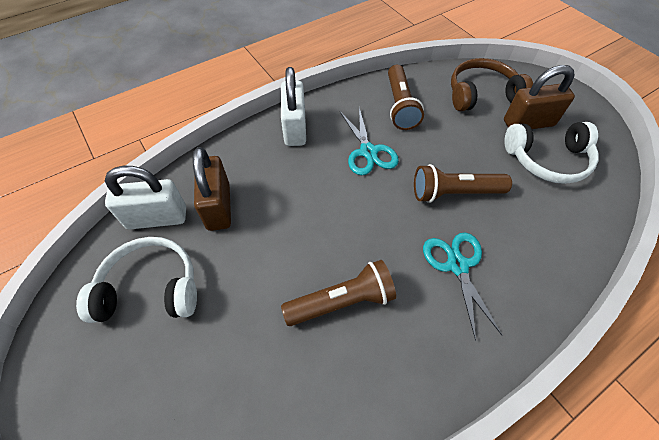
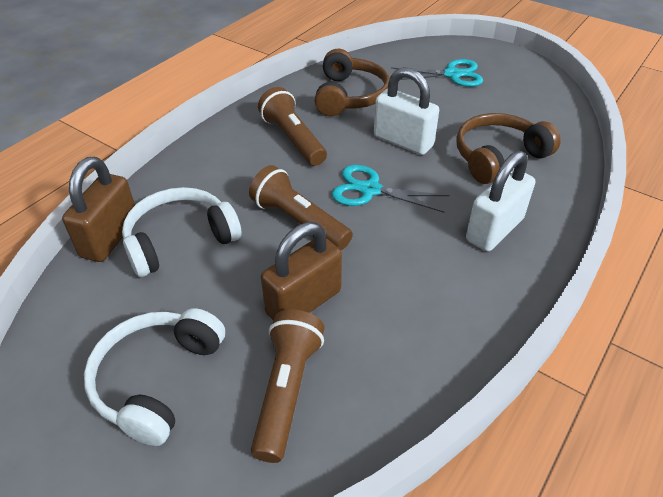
brown headphones: [451,58,533,111] = 1 -> [314,49,389,116] [456,113,561,184] = 2

